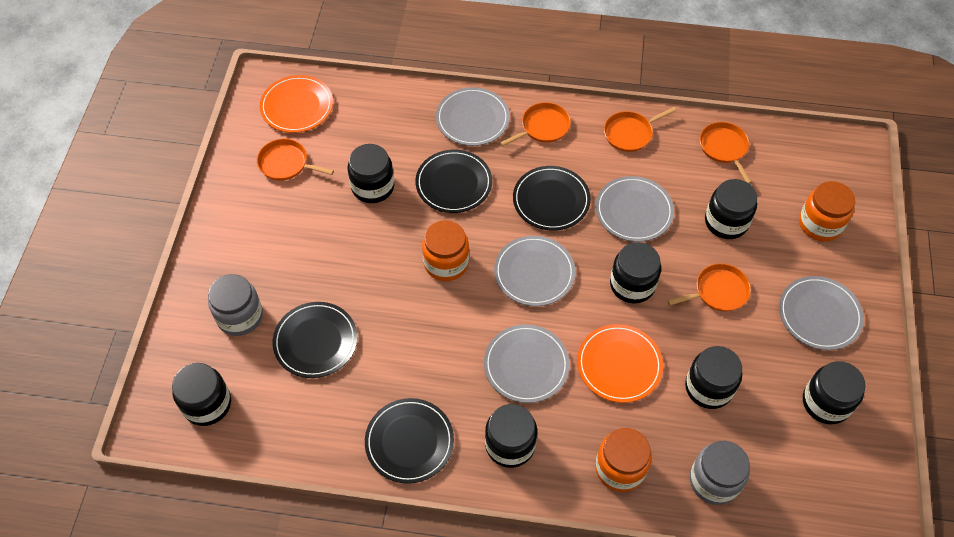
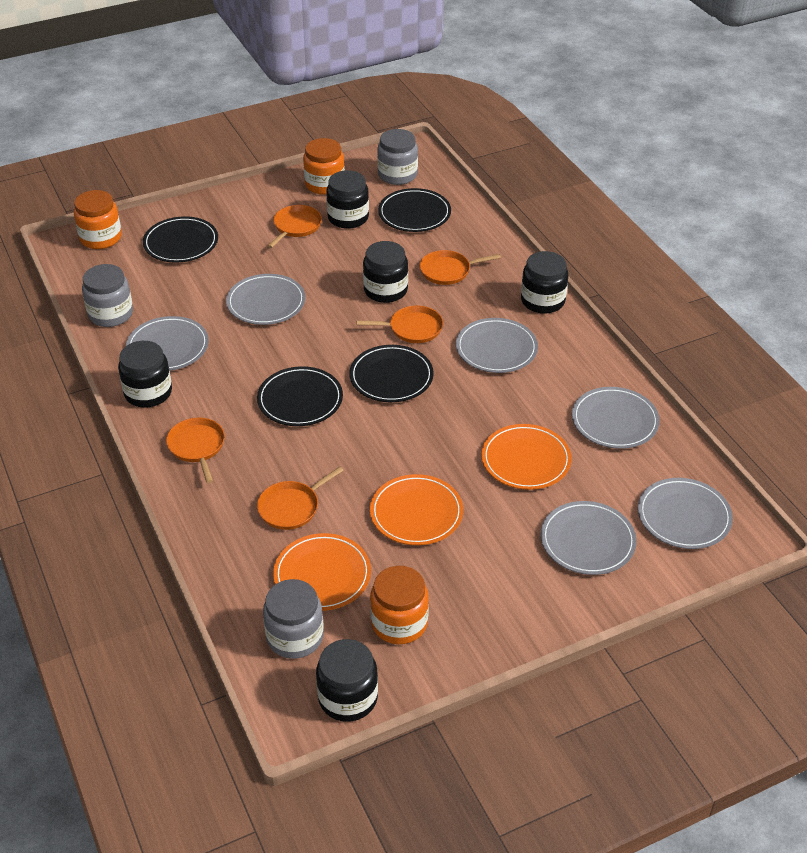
black jar: [172,363,231,426] [348,144,394,203] [485,404,537,468] [610,242,661,304] [685,346,742,409] [705,179,757,239] [803,361,866,424] = 7 -> [118,341,172,408] [316,639,378,722] [326,170,369,229] [363,241,408,303] [521,251,568,314] = 5
grey jar: [208,274,263,336] [690,441,750,505] = 2 -> [82,264,133,327] [263,579,324,659] [377,129,418,185] = 3
grey plate: [436,87,510,146] [484,325,570,403] [494,236,575,306] [596,176,674,242] [779,276,864,350] = 5 -> [126,316,209,371] [226,274,306,325] [456,318,538,373] [541,501,637,575] [572,387,660,449] [638,478,733,549] = 6
orange plate: [260,75,333,133] [577,324,663,403] = 2 -> [273,533,371,611] [370,474,463,545] [481,424,572,490] = 3

